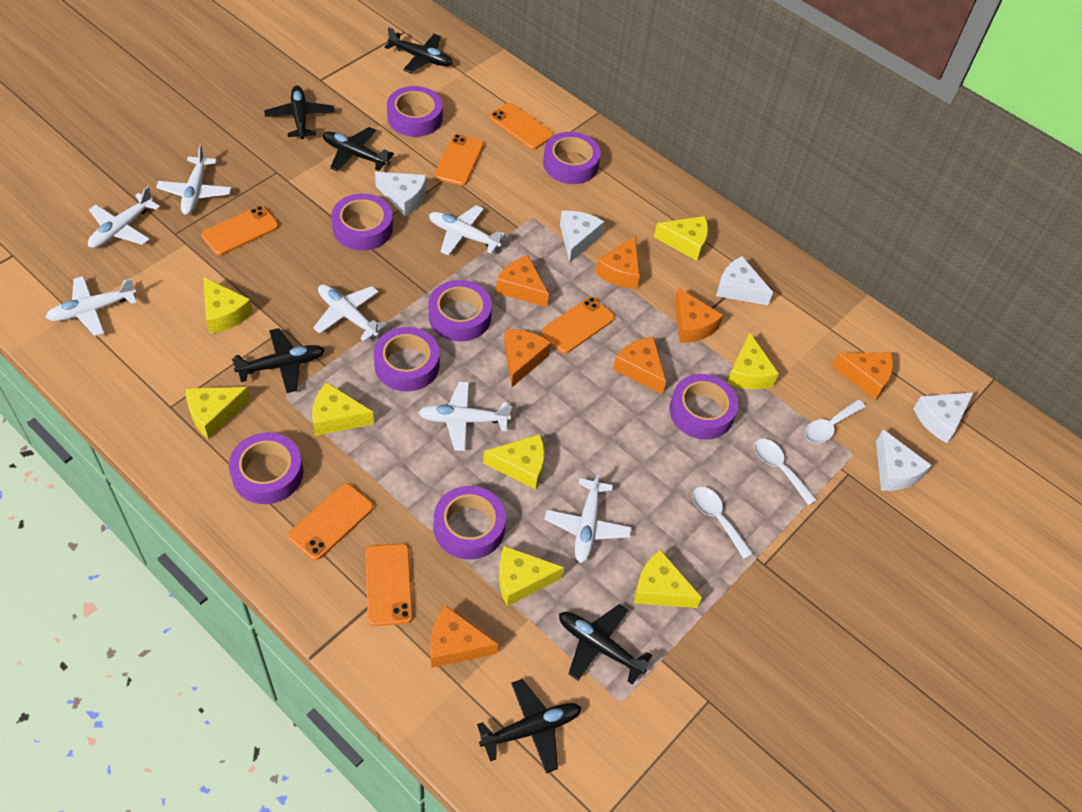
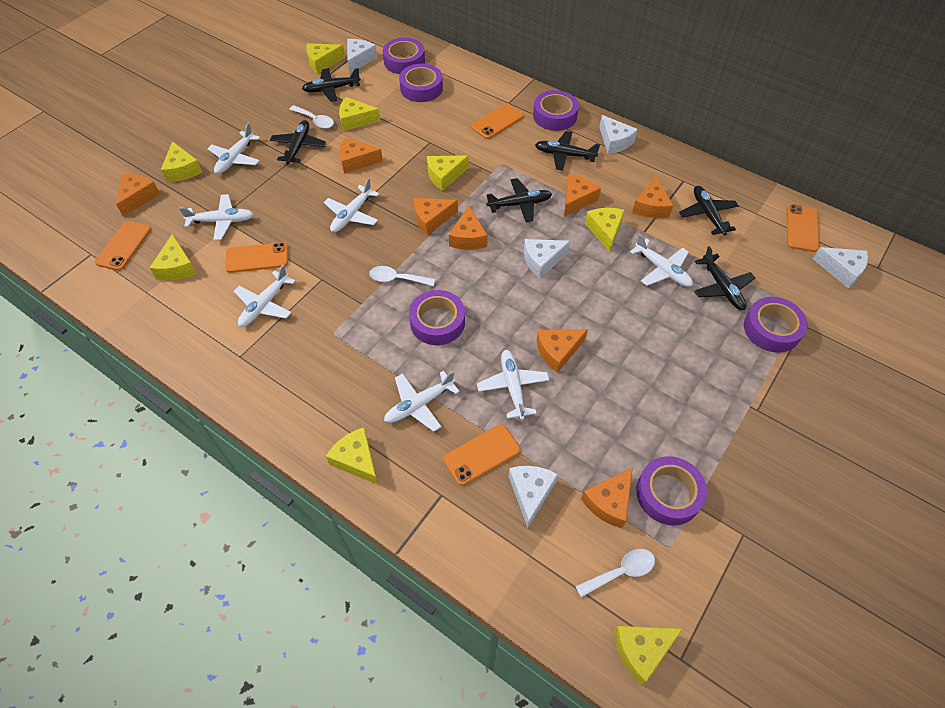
orange cheese: [430,605,498,668] [496,255,549,307] [504,329,551,387] [595,236,640,289] [613,337,666,394] [675,288,723,343] [832,352,893,400] = 7 -> [116,174,160,217] [340,137,383,174] [414,198,458,235] [449,205,488,250] [536,329,588,373] [564,174,601,217] [581,467,633,528] [632,176,673,218] = 8
orange phone: [201,206,279,256] [288,483,374,560] [365,543,413,626] [434,134,484,186] [489,103,554,150] [541,297,615,354] = 6 -> [95,221,151,271] [225,242,288,273] [443,424,520,486] [471,104,524,139] [787,204,819,252] = 5
purple tape: [229,433,303,504] [332,194,393,250] [373,327,440,391] [387,86,443,137] [429,280,492,341] [434,486,506,560] [543,132,601,184] [669,374,738,440] = 8 -> [383,38,425,74] [399,64,443,102] [409,290,465,345] [533,90,579,131] [636,456,707,526] [744,297,808,353] = 6

